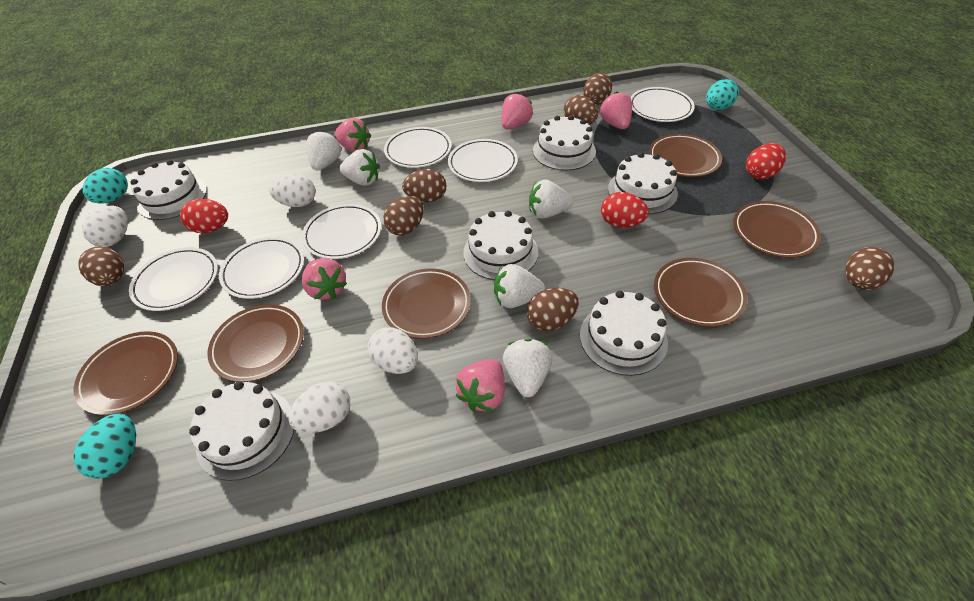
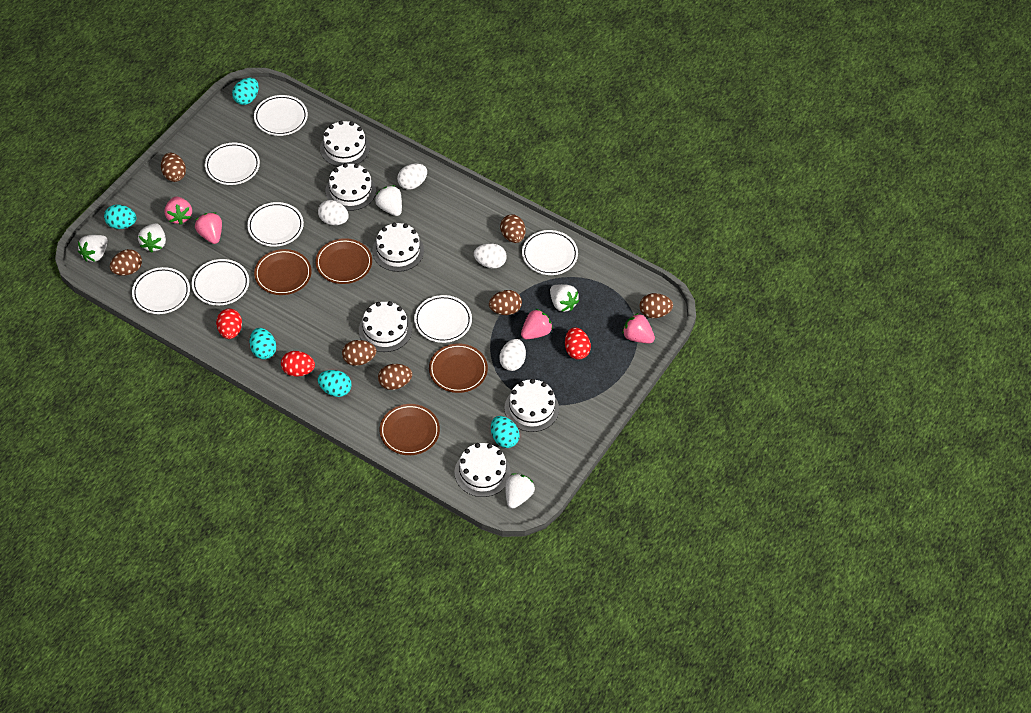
brown plate: [73,331,178,415] [207,304,304,382] [382,268,471,339] [649,134,722,177] [654,258,748,327] [733,201,821,258] = 6 -> [254,249,311,295] [315,238,372,284] [380,404,440,455] [429,343,488,393] = 4
pink strawberry: [302,258,347,300] [334,118,371,152] [455,359,505,412] [501,93,533,129] [600,91,632,129] = 5 -> [165,196,192,225] [195,213,222,244] [521,309,553,339] [622,313,655,343] = 4
turquoise egg: [74,413,136,479] [83,168,128,204] [706,79,739,110] = 3 -> [104,204,136,229] [232,78,259,105] [250,328,276,359] [318,370,352,397] [491,416,520,448] = 5
white plate: [129,247,218,311] [219,237,304,299] [302,204,381,259] [384,127,452,168] [448,139,518,182] [630,87,695,122] = 6 -> [132,267,190,314] [192,259,249,305] [205,143,260,185] [247,202,304,247] [254,95,308,136] [414,295,472,343] [522,230,578,275] = 7

